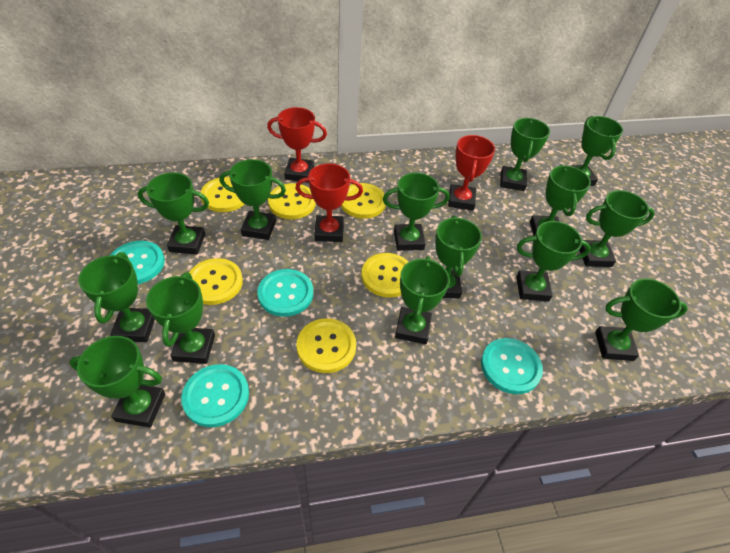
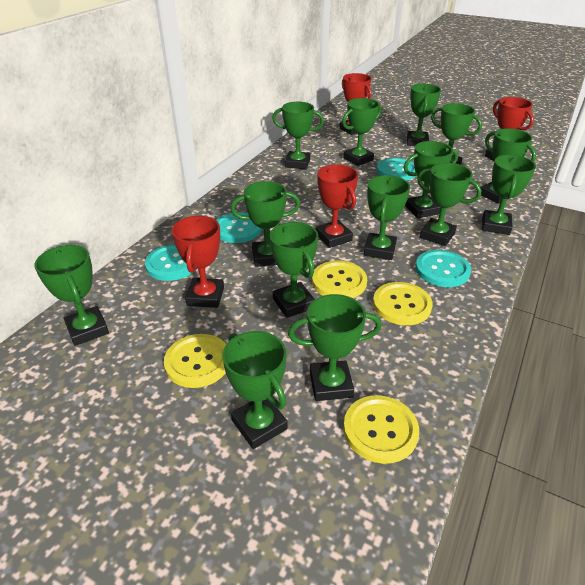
red trophy: [267,107,327,182] [295,163,363,242] [448,135,495,211] = 3 -> [172,216,224,308] [316,164,358,248] [340,73,372,135] [485,97,534,161] = 4
yellow button: [189,258,243,305] [201,177,245,212] [268,183,316,219] [297,318,356,373] [341,183,386,219] [362,253,408,298] = 6 -> [164,334,226,388] [312,260,367,298] [343,395,419,464] [373,282,432,325] = 4

